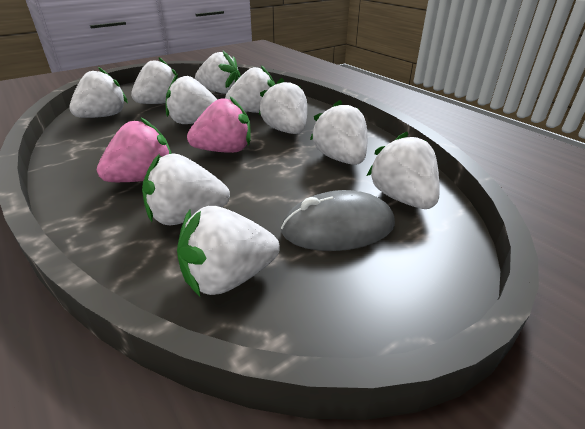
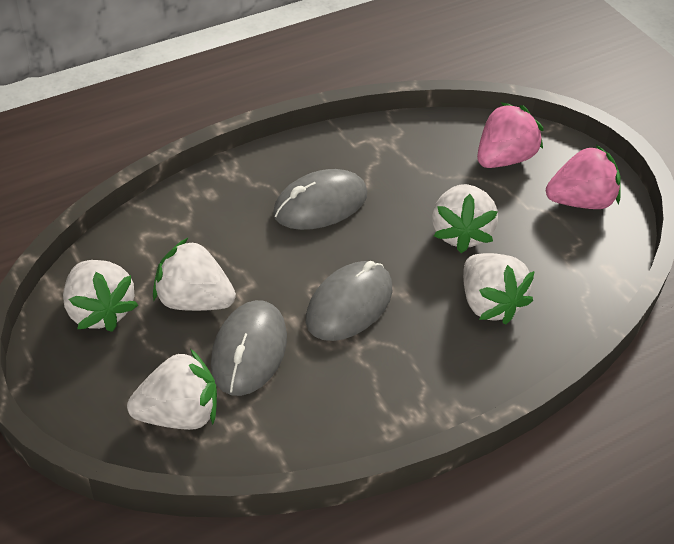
grey mouse: [281,190,395,251] = 1 -> [211,300,287,396] [273,169,367,230] [306,261,392,341] = 3
white strawberry: [69,67,128,118] [131,58,178,104] [142,154,230,225] [166,74,218,124] [177,206,280,297] [195,51,241,94] [225,65,275,113] [259,78,307,134] [310,100,368,165] [367,132,440,209] = 10 -> [63,260,138,332] [127,349,217,430] [153,237,236,311] [432,184,498,253] [463,253,535,325] = 5

